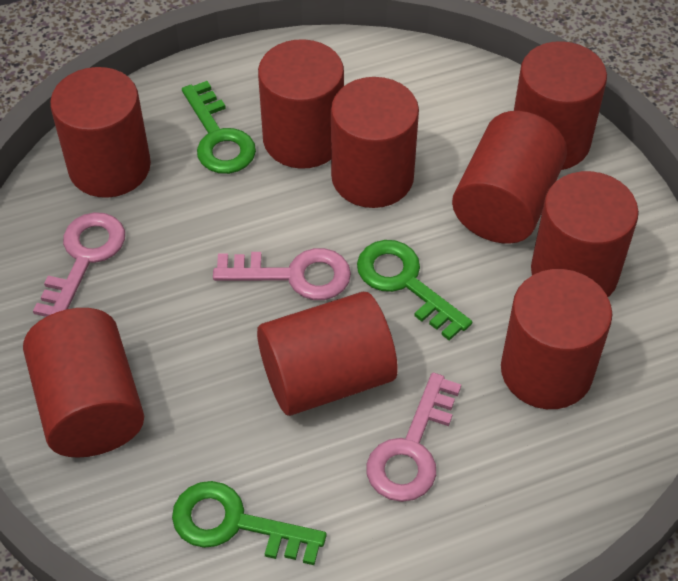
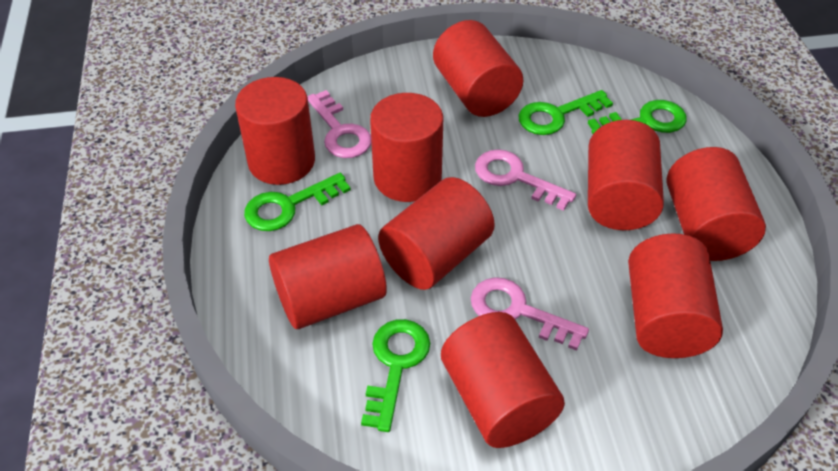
green key: [172,481,327,565] [182,81,256,174] [357,240,472,341] = 3 -> [244,173,351,231] [361,319,430,432] [518,90,613,135] [588,100,687,134] = 4

